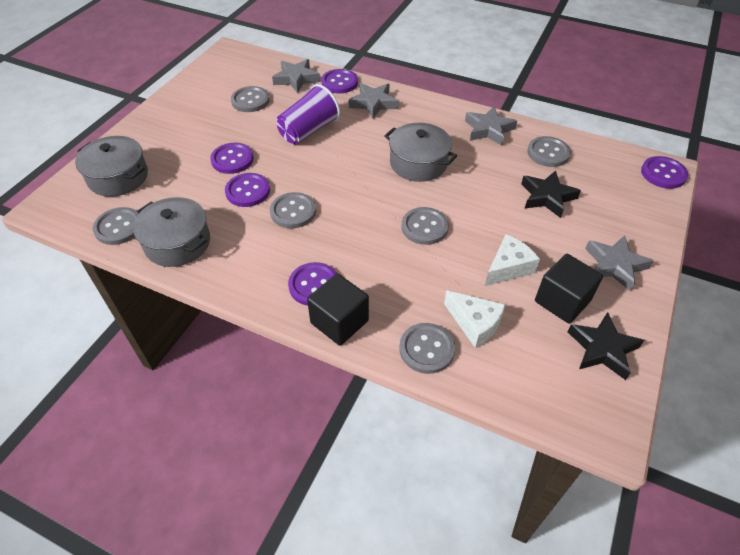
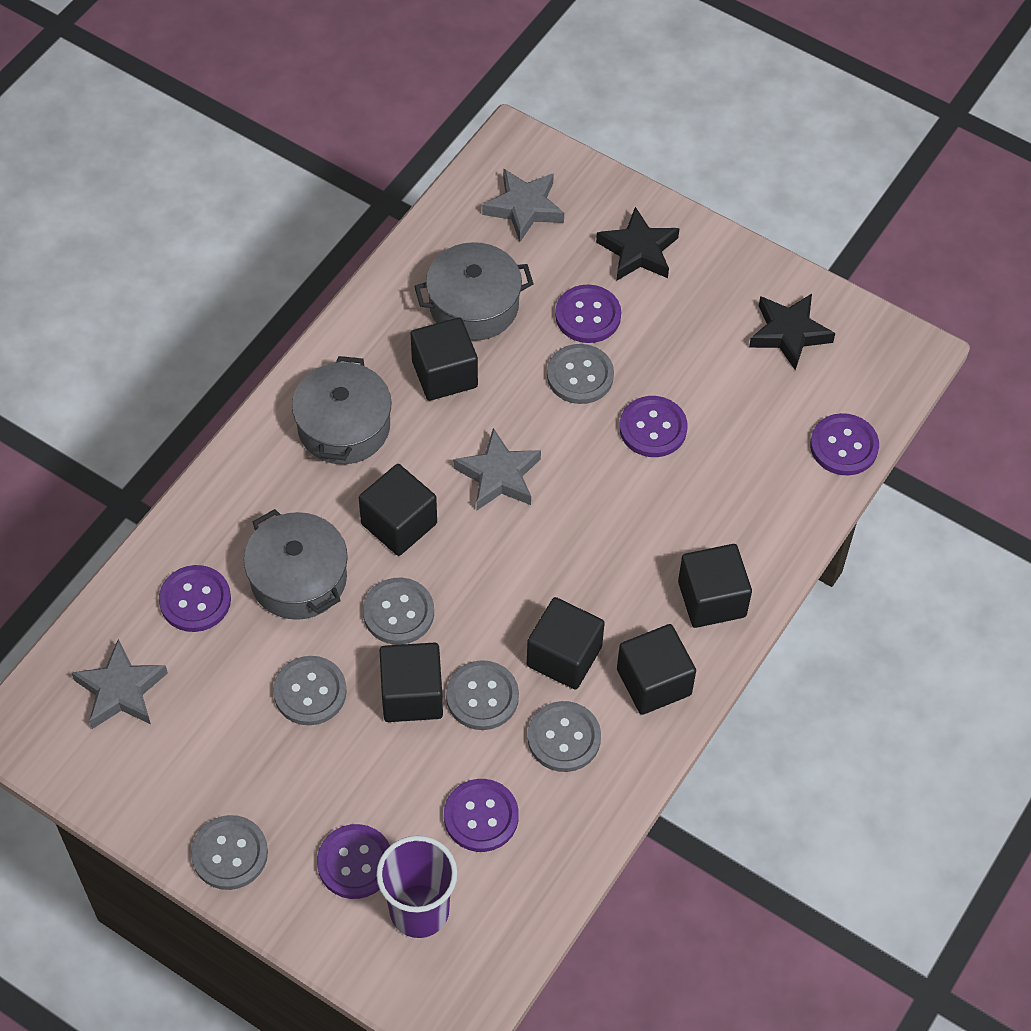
black cube: [307,274,369,346] [535,254,603,324] = 2 -> [359,464,437,556] [380,643,443,722] [411,318,478,401] [527,597,605,690] [617,624,696,715] [678,544,752,628] = 6
grey star: [272,59,320,93] [349,83,398,119] [465,107,517,146] [585,235,654,292] = 4 -> [72,639,168,729] [453,428,541,511] [482,168,564,242] = 3
purple button: [210,143,254,174] [225,173,270,207] [288,262,337,306] [321,69,358,93] [641,156,688,189] = 5 -> [159,565,231,632] [317,824,390,899] [444,779,519,852] [555,284,621,343] [619,396,688,457] [810,413,879,475] = 6
white cheese: [444,290,505,348] [485,234,540,286] = 2 -> none = 0

